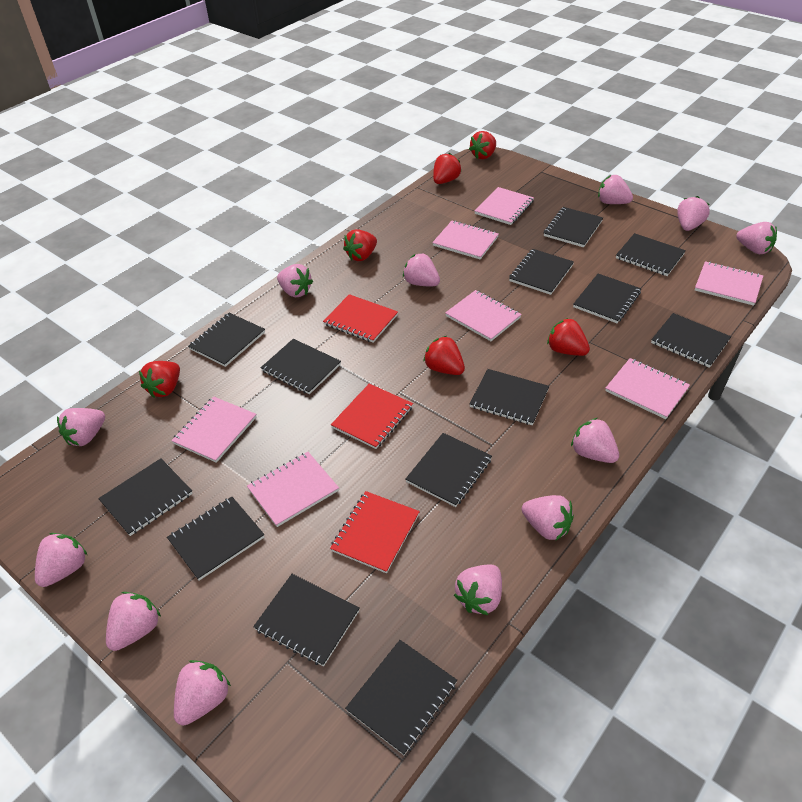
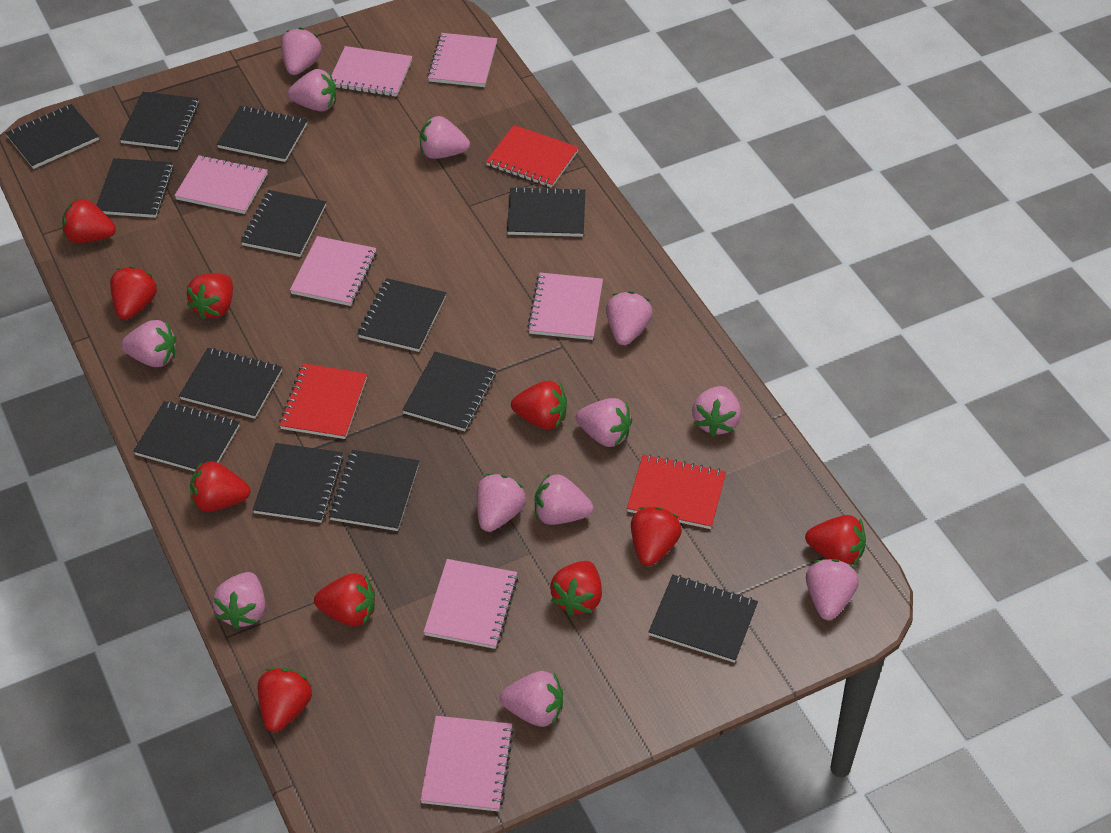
red strawberry: [139,361,180,398] [343,229,377,261] [423,336,465,375] [433,153,461,184] [469,131,496,159] [547,318,590,356] = 6 -> [62,198,116,243] [110,266,157,320] [187,273,233,319] [190,461,250,512] [257,668,312,732] [314,573,375,627] [511,381,567,430] [550,561,602,616] [631,507,682,566] [805,515,866,566] = 10

